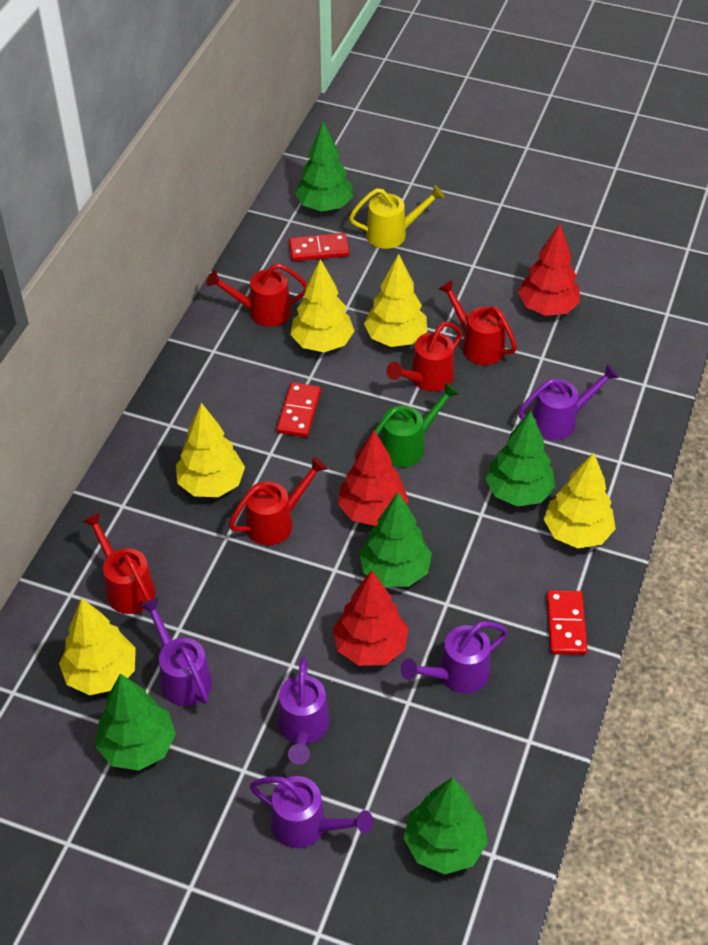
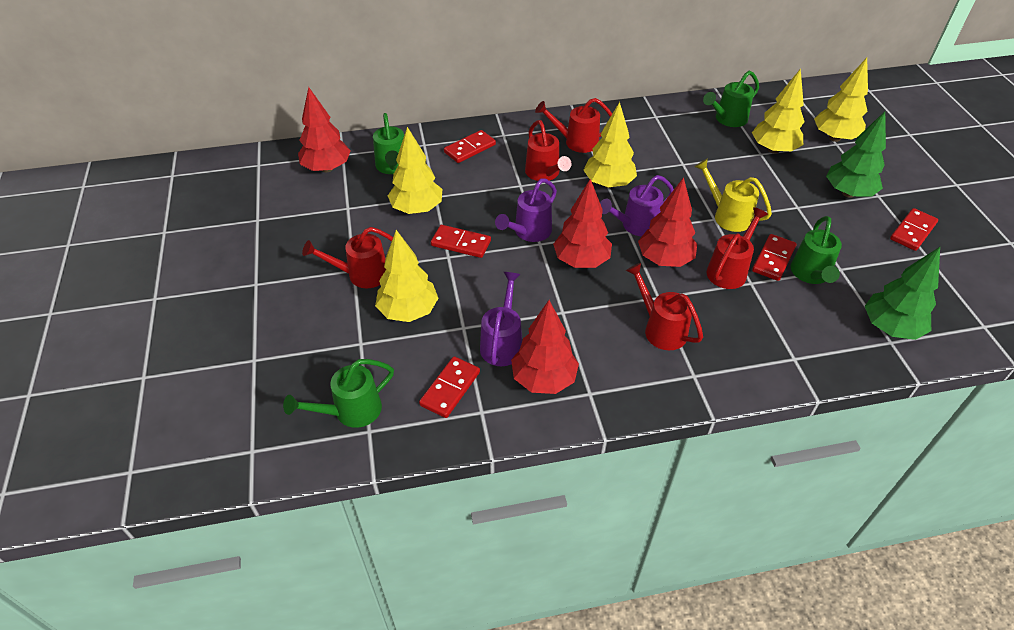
green tree: [96,674,176,771] [295,122,353,211] [359,492,432,587] [404,777,488,874] [485,411,555,506] = 5 -> [826,112,886,198] [865,247,940,340] = 2
green watering can: [375,382,459,467] = 1 -> [283,359,394,428] [373,113,404,174] [703,71,759,127] [791,216,842,284] = 4
purple watering can: [140,597,212,706] [249,776,373,848] [278,657,330,765] [401,621,508,693] [518,364,619,440] = 5 -> [480,272,522,366] [495,178,557,242] [600,175,674,236] = 3
red domino: [277,382,321,437] [289,233,349,261] [546,590,588,655] = 3 -> [419,356,480,418] [431,225,491,258] [444,130,496,163] [752,234,796,281] [890,208,938,251] = 5
red tree: [333,570,408,666] [338,430,409,526] [518,224,580,316] = 3 -> [298,87,351,172] [511,300,579,394] [553,179,612,268] [638,177,697,267] = 4

